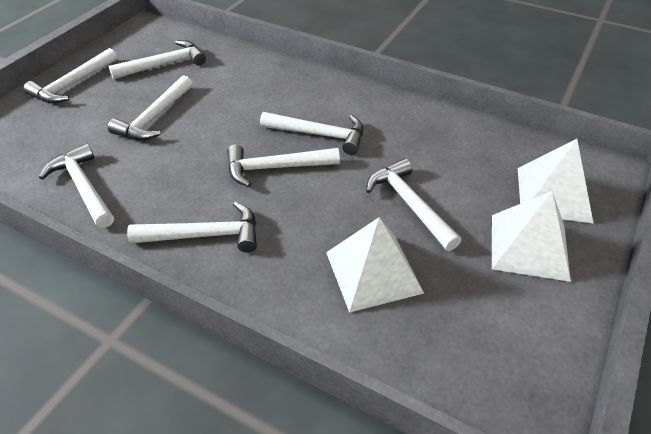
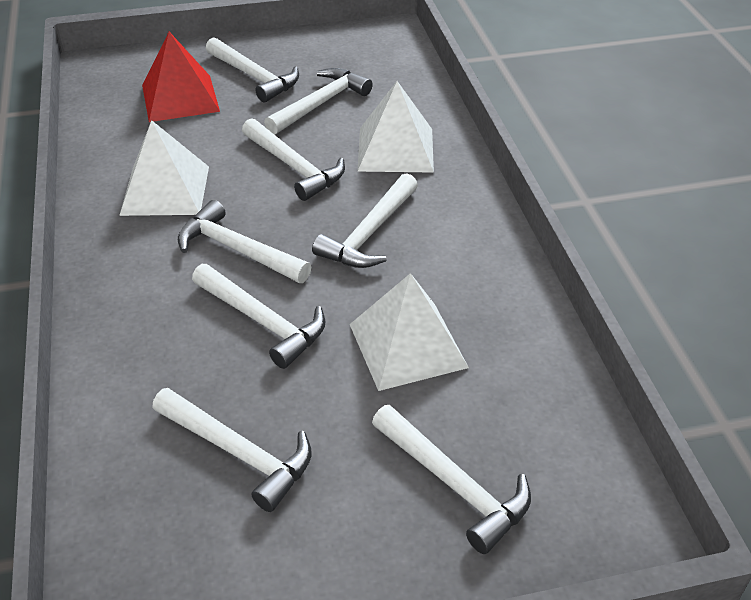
red pyramid: none = 0 -> [142,32,220,122] = 1

